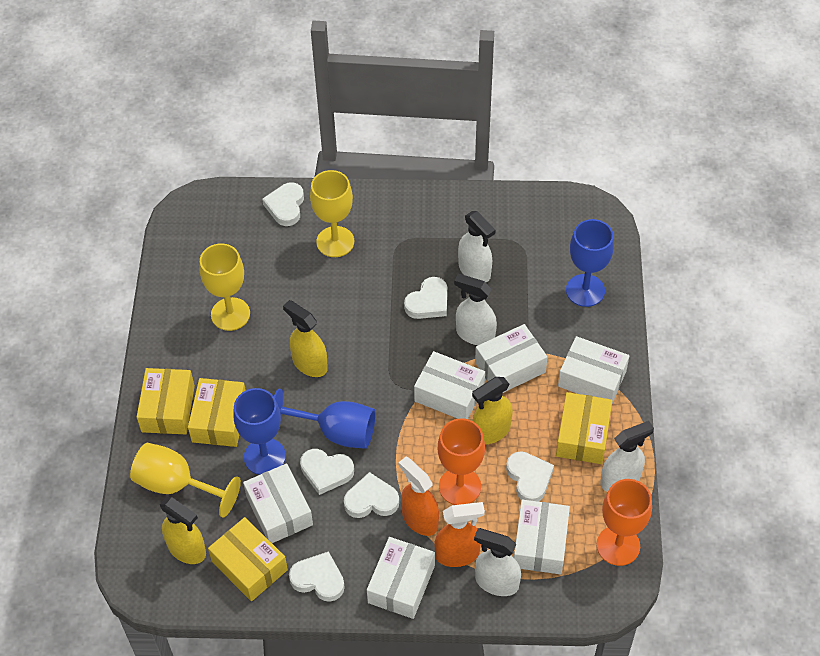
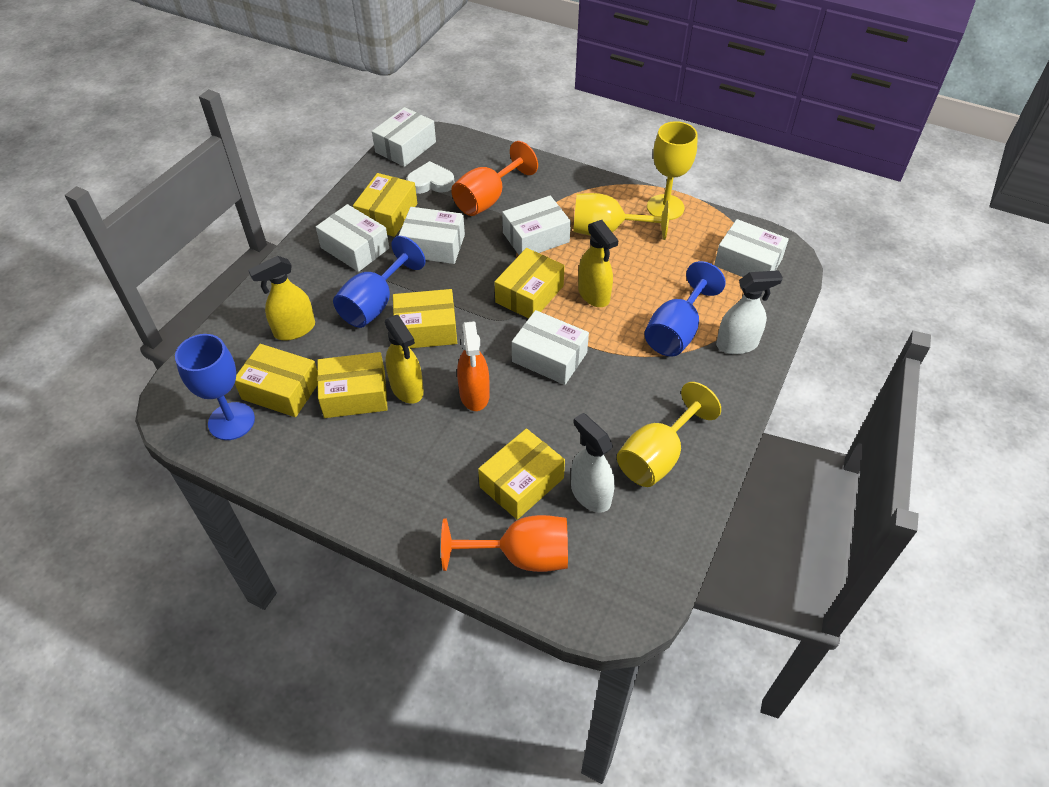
orange spray bottle: [398,457,439,536] [435,502,485,567] = 2 -> [457,321,490,411] = 1
white heart: [262,182,304,226] [289,551,345,602] [300,449,354,495] [344,472,399,518] [404,277,447,319] [506,451,554,502] = 6 -> [406,161,455,194] = 1
white spray bottle: [454,274,497,345] [458,211,496,282] [474,528,521,596] [600,421,654,492] = 4 -> [571,413,615,513] [716,270,783,354] = 2
yellow box: [137,368,195,434] [188,378,246,447] [208,517,288,601] [556,392,612,464] = 4 -> [235,344,318,417] [317,352,388,418] [353,173,417,237] [393,289,457,348] [478,429,565,520] [495,248,565,319] = 6

